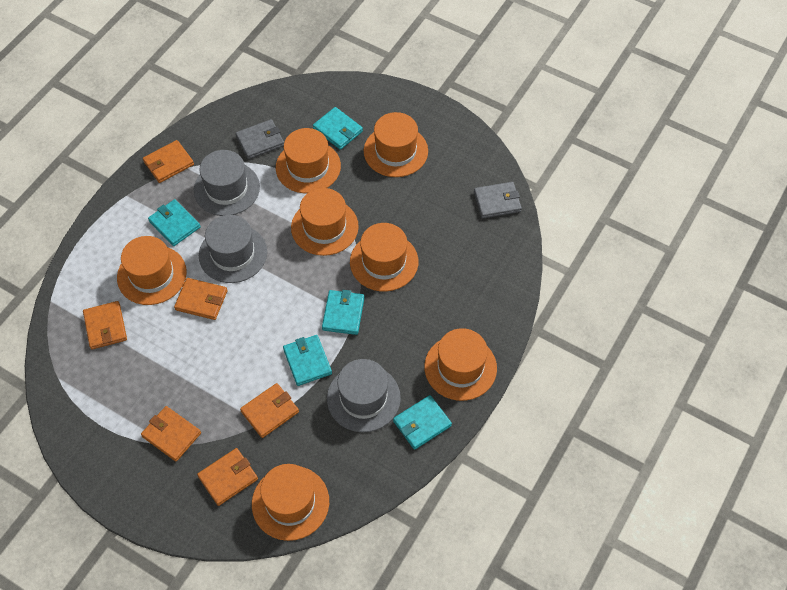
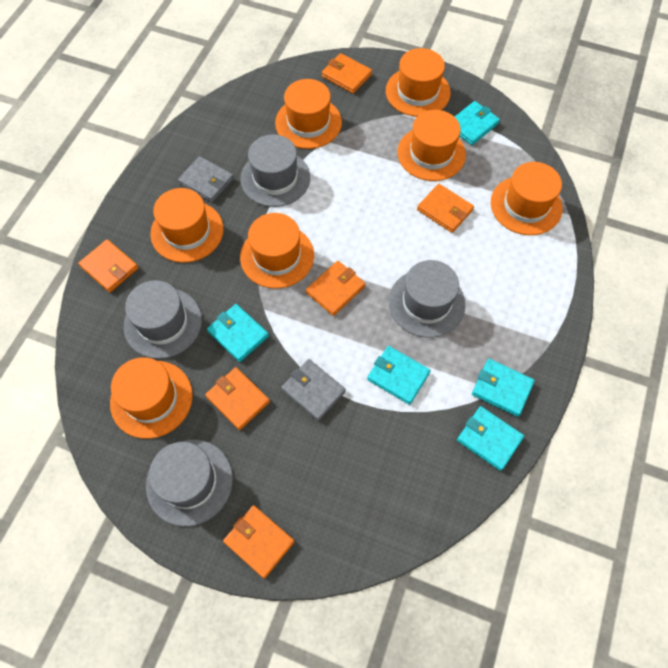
grey hat: [194,150,260,216] [199,215,267,283] [327,359,401,432] = 3 -> [124,280,202,359] [146,440,233,527] [240,134,310,207] [389,260,465,338] = 4

